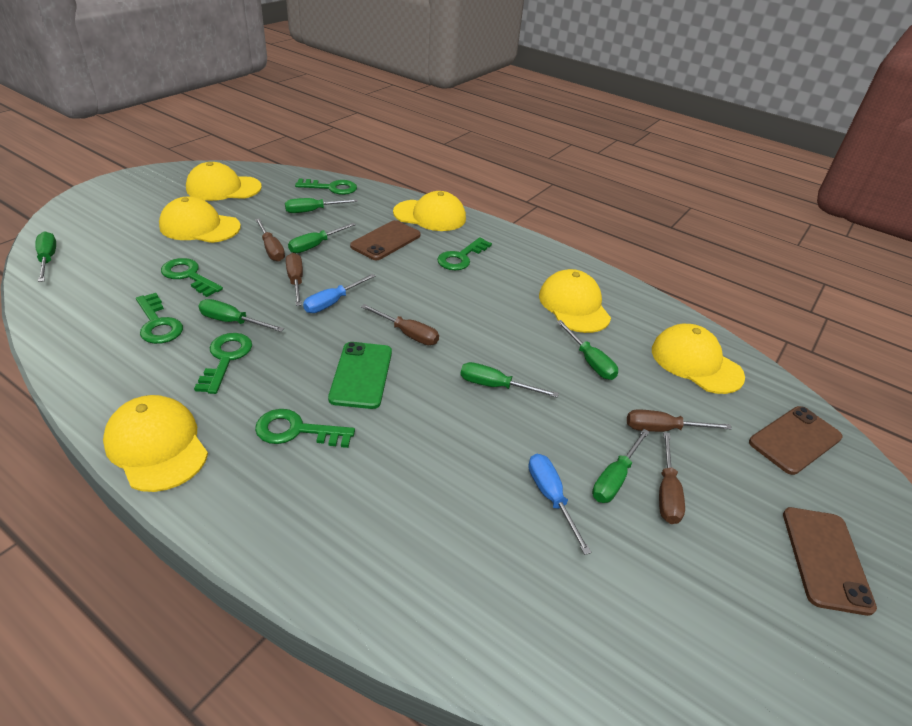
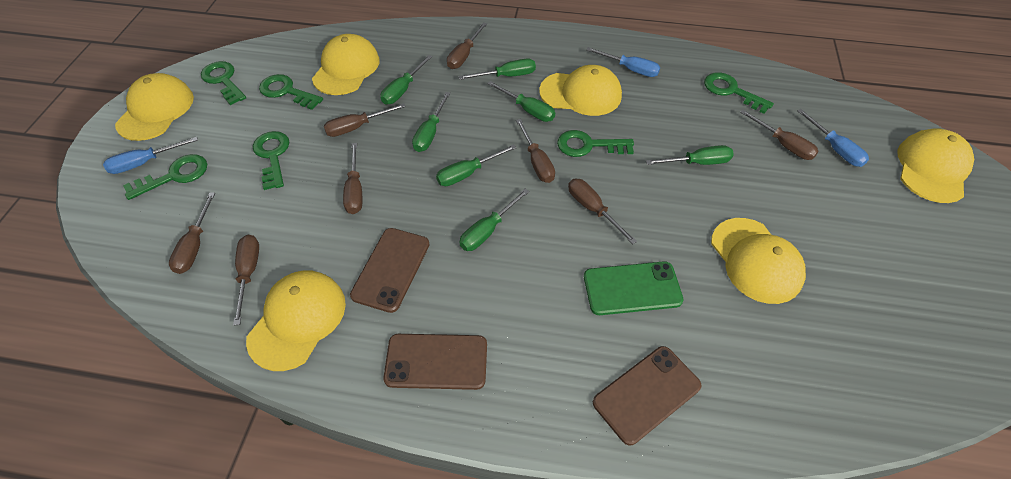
blue screwdriver: [303,274,376,313] [528,453,592,555] = 2 -> [103,137,198,174] [586,47,660,77] [797,109,869,167] = 3
brown screwdriver: [255,218,285,262] [286,253,303,306] [361,304,439,345] [627,409,732,432] [659,432,685,524] = 5 -> [169,192,215,274] [233,235,259,326] [324,103,406,137] [343,143,362,214] [447,22,487,69] [516,119,555,183] [568,179,637,244] [740,110,819,160] = 8

